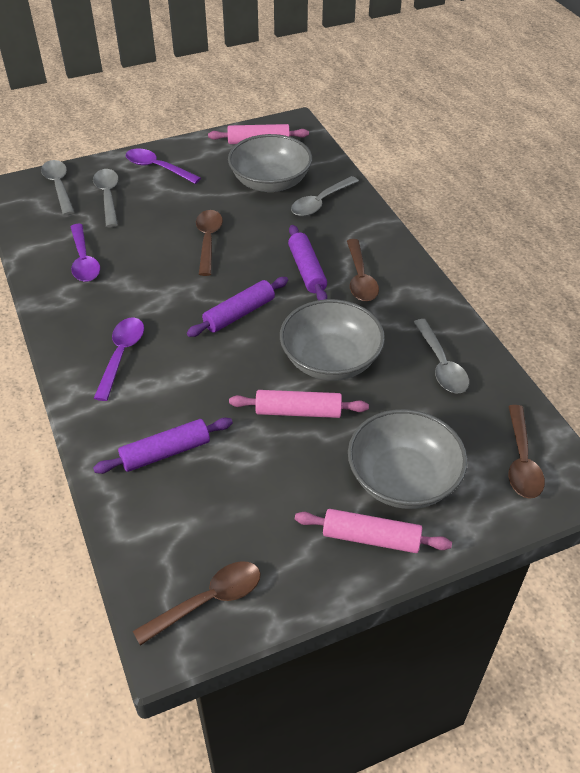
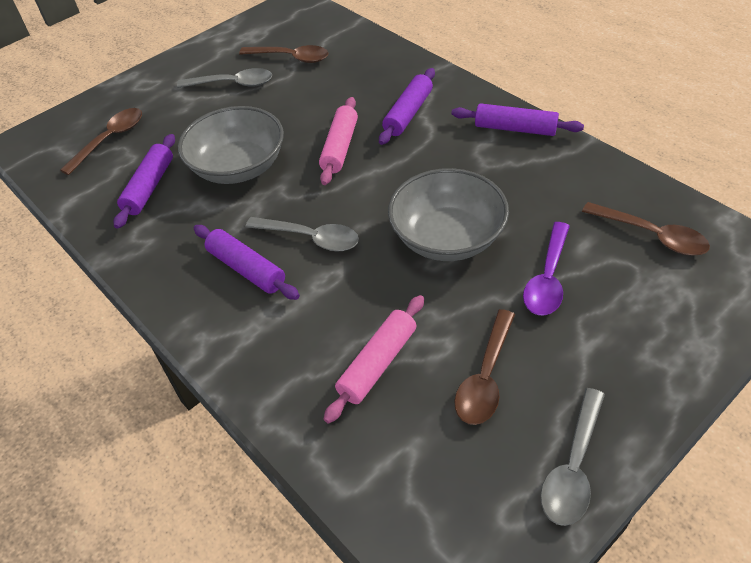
grey bowl: [228,134,312,192] [280,299,385,381] [348,409,468,509] = 3 -> [178,106,284,184] [388,168,509,261] = 2
grey spoon: [41,160,74,215] [93,169,119,227] [291,176,359,216] [413,319,469,393] = 4 -> [177,68,272,88] [245,217,359,251] [540,388,605,526] = 3
pink rolling pin: [208,124,309,144] [229,390,369,418] [295,509,452,553] = 3 -> [319,97,358,185] [324,295,424,424] = 2
purple rolling pin: [93,418,233,474] [187,277,288,337] [288,225,327,300] = 3 -> [114,134,175,229] [194,225,300,300] [379,68,435,145] [451,103,584,136] = 4
purple spoon: [71,224,100,282] [94,318,144,401] [126,148,201,184] = 3 -> [523,222,570,316] = 1

